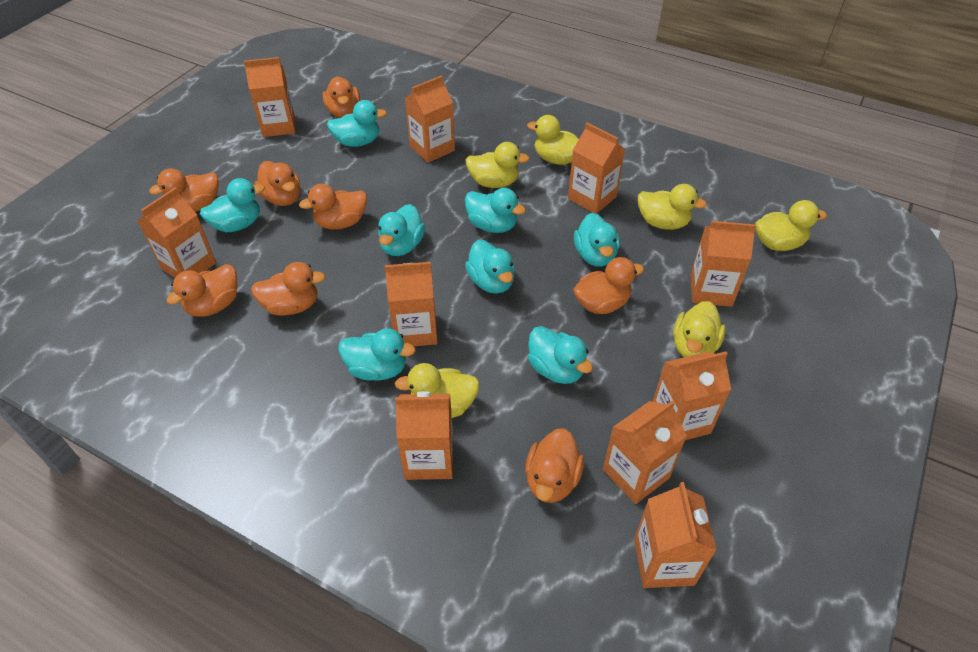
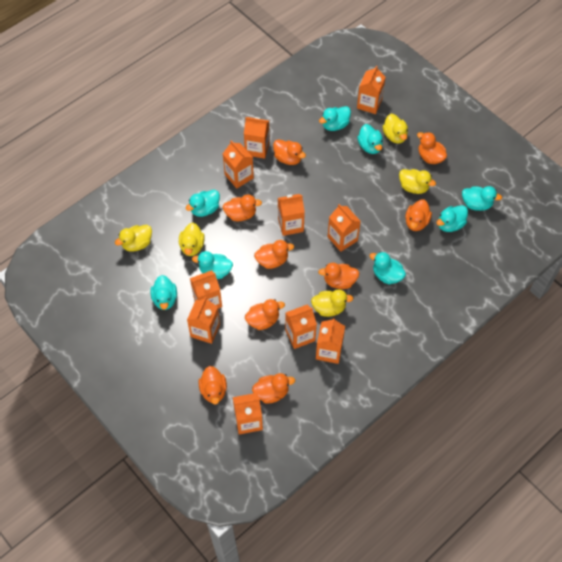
orange duck: [149,168,219,212] [166,264,237,317] [251,262,326,316] [255,161,301,206] [299,184,367,230] [323,76,360,118] [525,428,584,503] [573,257,644,314] = 8 -> [198,366,227,405] [222,194,262,221] [245,299,285,330] [252,373,295,404] [254,240,294,269] [273,139,306,165] [318,263,359,289] [405,200,432,231] [417,132,447,164] = 9
yellow duck: [395,363,480,418] [466,142,530,188] [527,115,579,165] [638,184,707,230] [673,301,726,357] [755,200,827,251] = 6 -> [115,225,152,252] [179,223,205,256] [311,289,353,317] [383,114,408,144] [399,169,436,194] = 5

